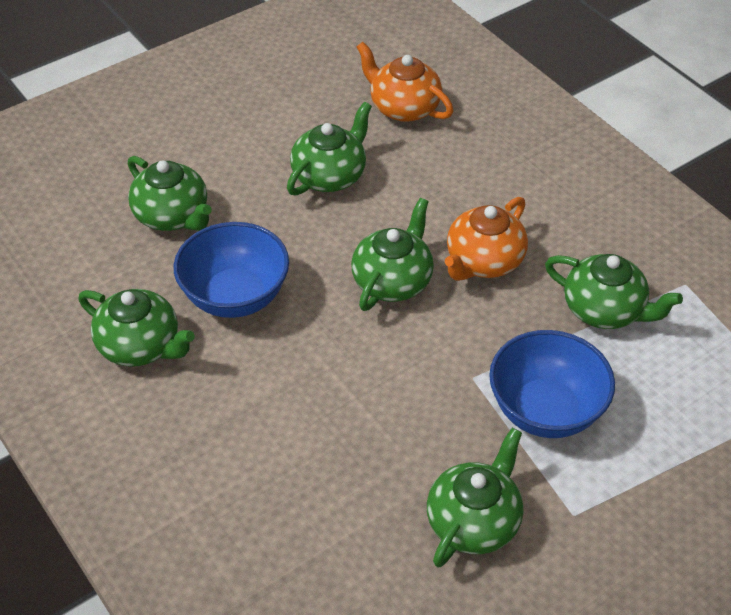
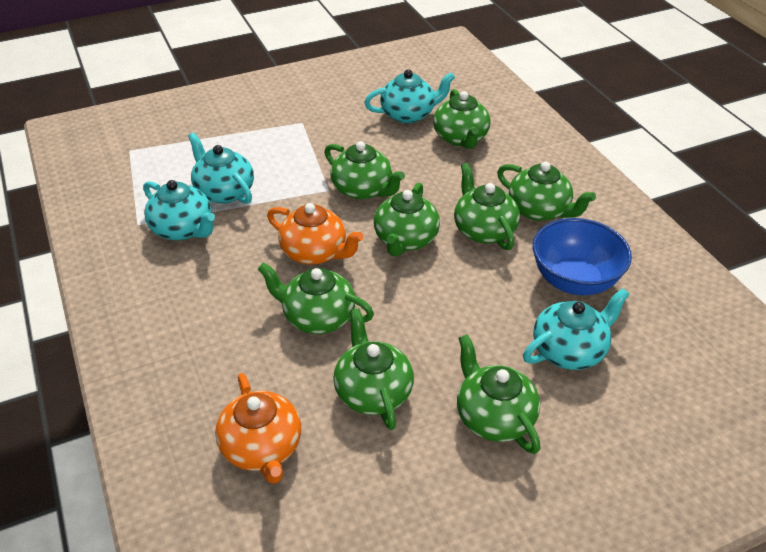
blue bowl: [174,222,289,318] [489,330,615,438] = 2 -> [533,218,632,295] = 1
green teapot: [78,289,195,366] [128,156,212,231] [287,102,372,195] [351,198,434,311] [427,428,523,567] [545,254,683,329] = 6 -> [258,262,374,334] [324,141,405,200] [333,308,414,430] [374,183,440,257] [433,89,491,149] [454,163,520,250] [457,334,540,454] [497,162,596,221] = 8
turquoise teapot: none = 0 -> [143,180,215,240] [188,132,254,204] [364,69,455,123] [523,288,630,370] = 4

